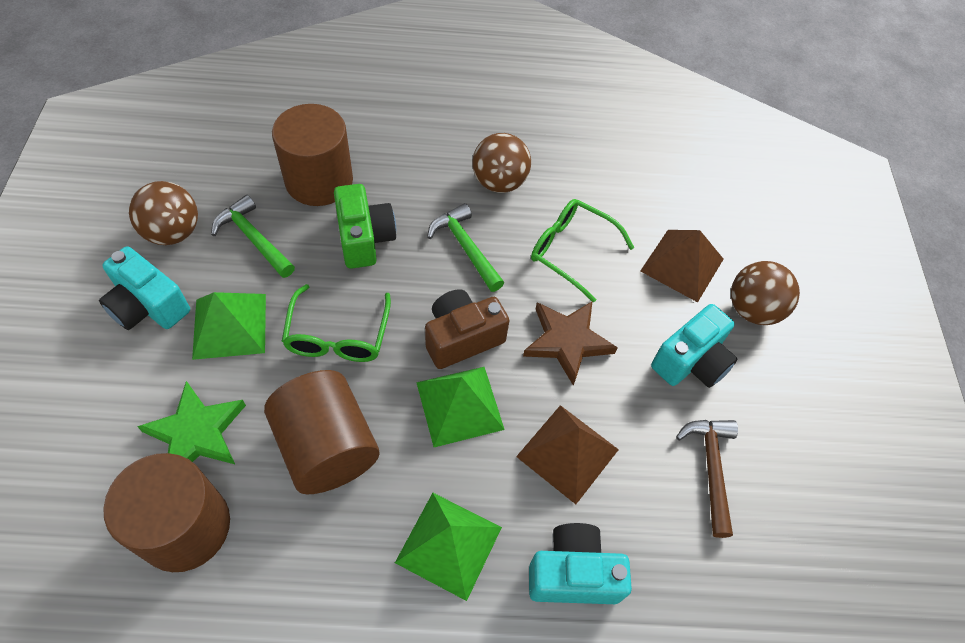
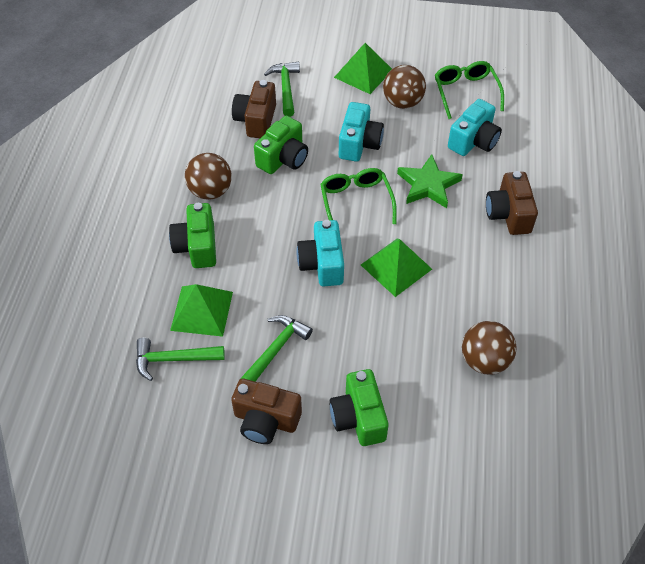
brown camera: [425,289,510,369] = 1 -> [231,379,302,444] [232,80,276,138] [486,171,538,235] = 3
brown cylinder: [103,453,230,572] [264,370,380,494] [272,104,353,206] = 3 -> none = 0
brown hammer: [676,420,738,538] = 1 -> none = 0
brown pyramid: [516,405,619,504] [640,230,724,302] = 2 -> none = 0
brown star: [523,301,618,385] = 1 -> none = 0
green camera: [334,184,396,269] = 1 -> [169,203,216,268] [254,116,308,174] [329,369,389,446] = 3
green hammer: [211,195,295,278] [427,203,504,292] = 2 -> [136,338,225,381] [240,315,313,382] [264,62,300,117] = 3

